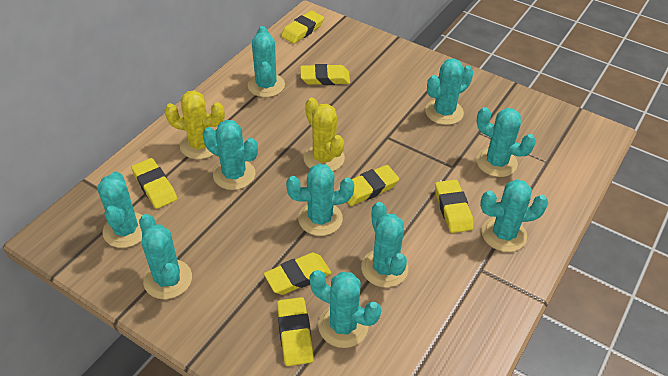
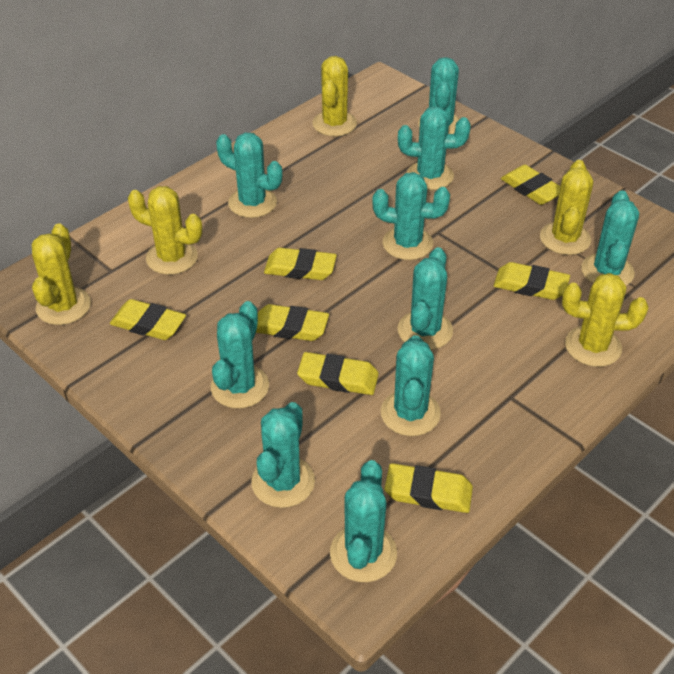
yellow cactus: [165,90,225,159] [303,98,345,171] = 2 -> [32,223,91,325] [128,186,202,275] [312,56,357,137] [540,160,593,255] [562,273,648,367] = 5

